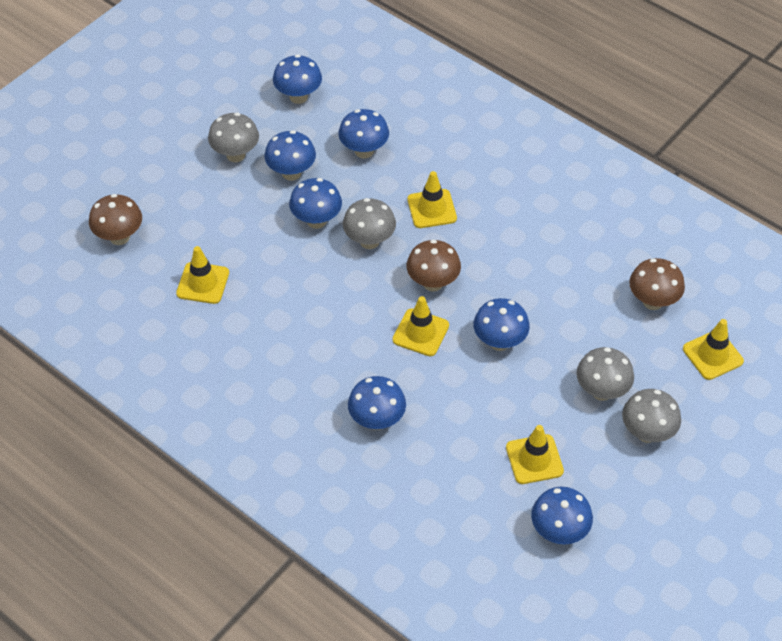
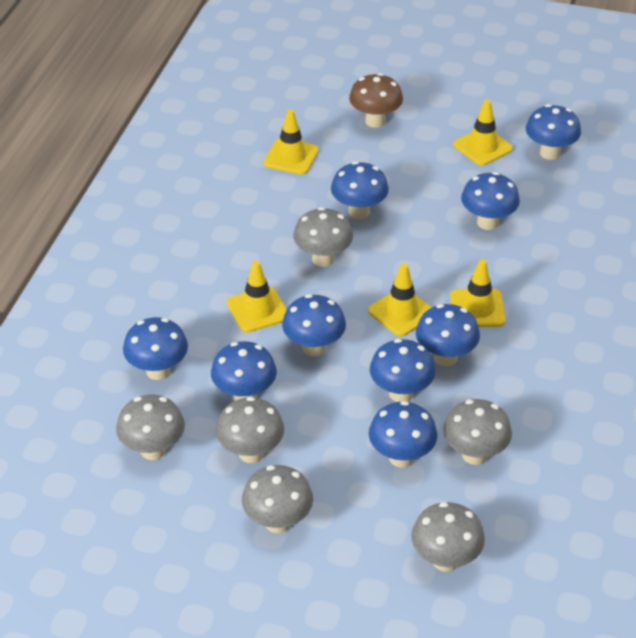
blue mushroom: [264,130,316,181] [273,55,322,104] [289,178,342,229] [338,109,389,159] [348,376,406,430] [474,298,530,351] [531,487,593,544] = 7 -> [123,317,188,380] [211,341,277,401] [282,294,346,357] [331,161,389,219] [369,401,437,468] [370,339,435,402] [416,304,480,366] [461,172,520,230] [526,104,581,160] = 9
brown mushroom: [89,194,142,245] [407,240,461,292] [629,258,685,310] = 3 -> [349,73,403,128] = 1
grey mushroom: [208,113,259,162] [343,198,396,249] [577,347,634,401] [622,389,681,443] = 4 -> [116,395,185,460] [216,397,284,463] [242,465,313,533] [293,207,353,267] [411,502,485,572] [443,399,512,465] = 6

